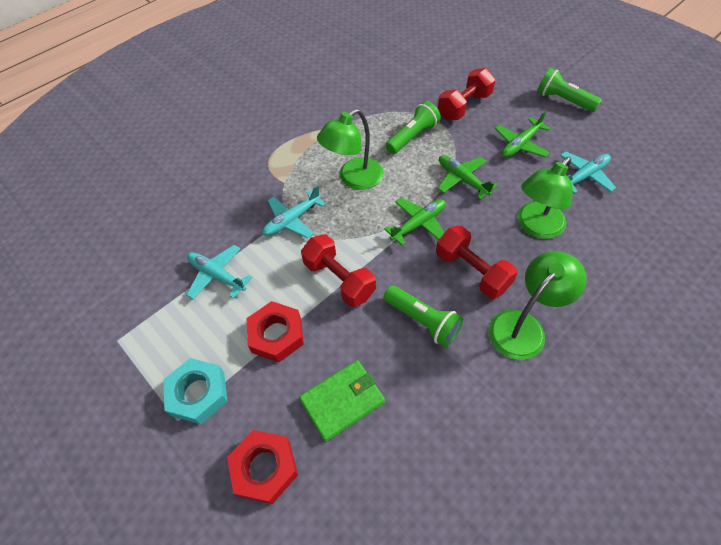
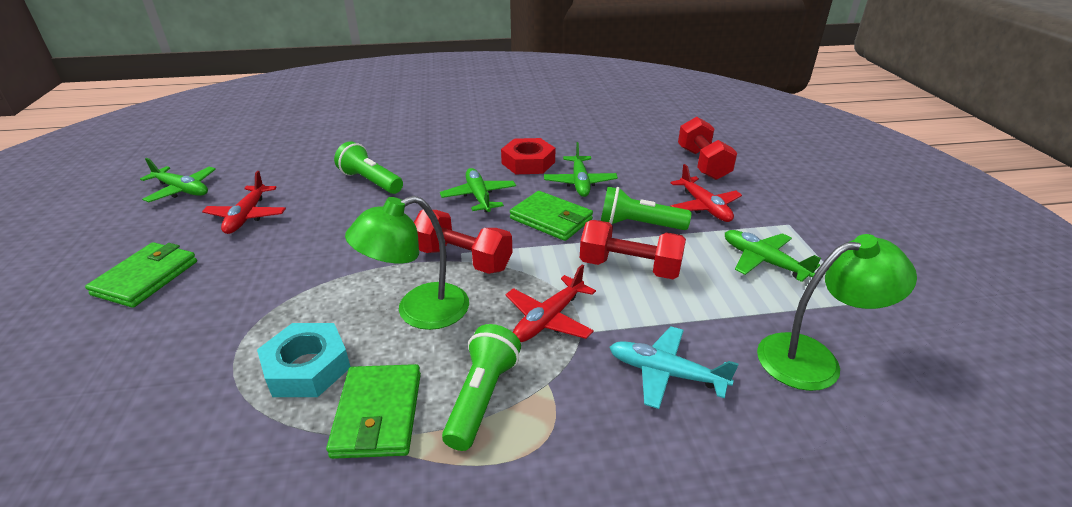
green lamp: [317,109,383,190] [489,251,587,360] [517,157,573,239] = 3 -> [345,196,469,330] [757,234,917,391] = 2
green plane: [384,198,446,246] [438,155,498,199] [495,111,551,158] = 3 -> [140,158,216,202] [440,168,516,212] [544,142,618,197] [725,230,821,282] = 4
green wallet: [299,360,385,442] = 1 -> [85,242,197,308] [326,364,421,459] [510,191,593,241] = 3
red nut: [227,430,298,504] [246,301,304,363] = 2 -> [501,138,555,174] = 1
red plane: none = 0 -> [202,171,286,234] [505,264,596,342] [671,164,742,222] = 3
turquoise plane: [186,245,252,299] [262,186,326,239] [560,151,616,194] = 3 -> [610,326,738,409] = 1

